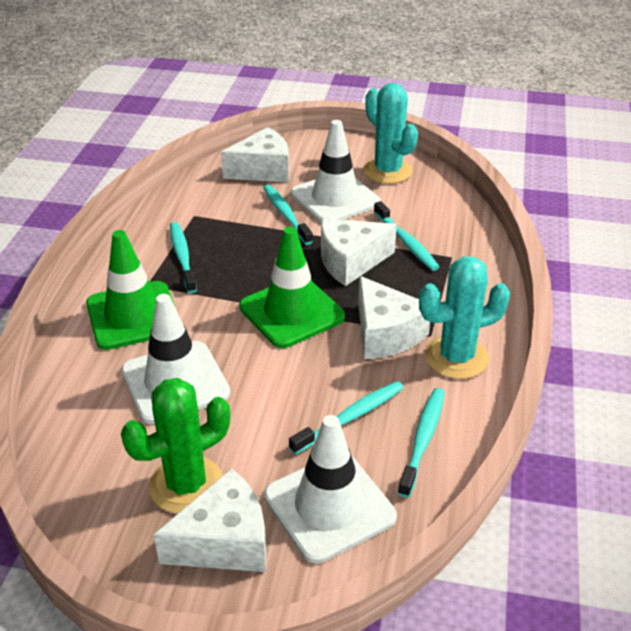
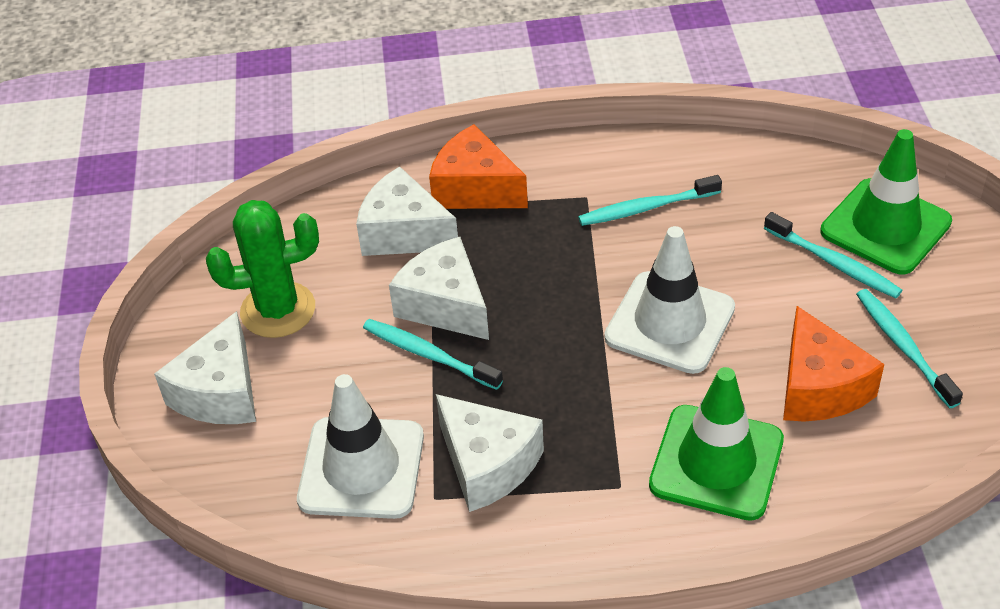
orange cheese: none = 0 -> [429,124,528,209] [783,306,884,422] = 2
turquoise cactus: [364,83,418,184] [419,256,510,379] = 2 -> none = 0
turquoise toothbrush: [170,222,197,293] [263,185,313,245] [289,381,404,455] [374,201,439,271] [398,388,445,498] = 5 -> [363,319,503,390] [578,175,722,226] [764,212,902,298] [856,289,963,408] = 4
white traffic cone: [121,294,230,424] [264,415,397,564] [291,120,381,222] = 3 -> [297,374,424,519] [604,226,735,374] = 2

